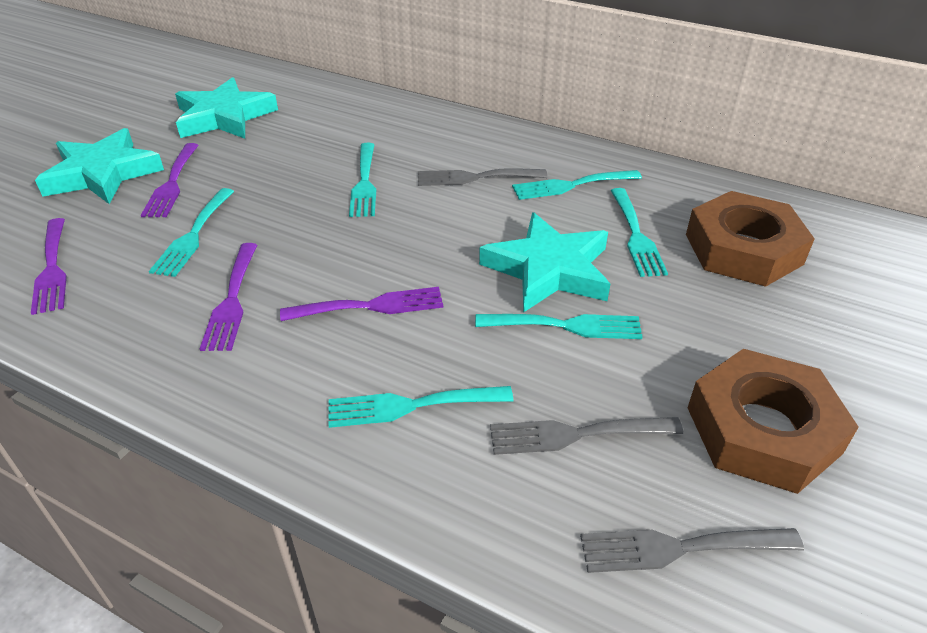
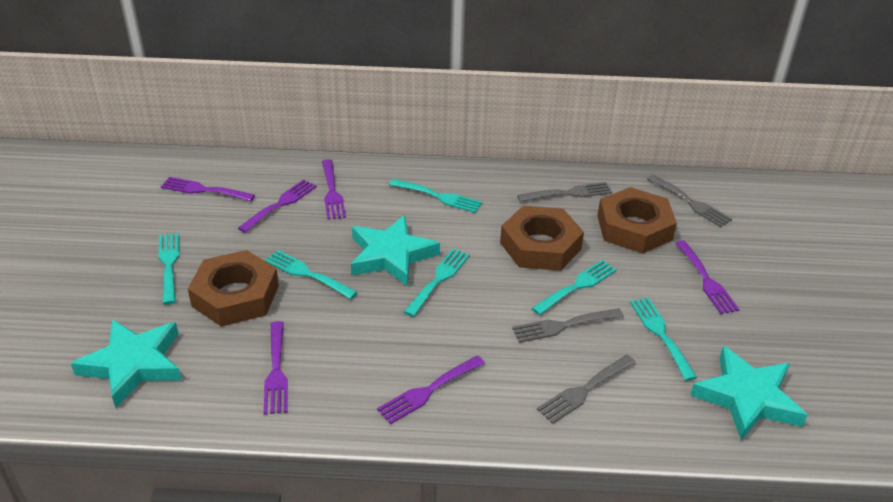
brown nut: [686,191,815,287] [688,349,859,494] = 2 -> [188,250,279,327] [500,206,584,271] [597,187,677,254] = 3
grey fork: [418,168,547,186] [490,417,683,455] [580,528,804,573] = 3 -> [512,308,624,343] [517,182,612,202] [537,355,636,424] [647,175,732,227] = 4
purple fork: [31,218,67,315] [141,143,199,217] [200,243,257,351] [280,287,443,321] = 4 -> [161,177,255,201] [238,179,317,233] [264,321,288,414] [322,159,346,220] [377,355,485,424] [675,240,740,314] = 6

